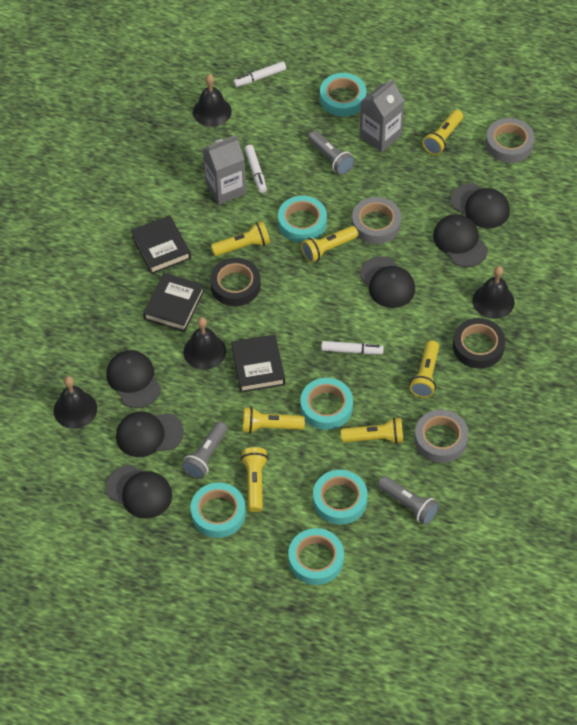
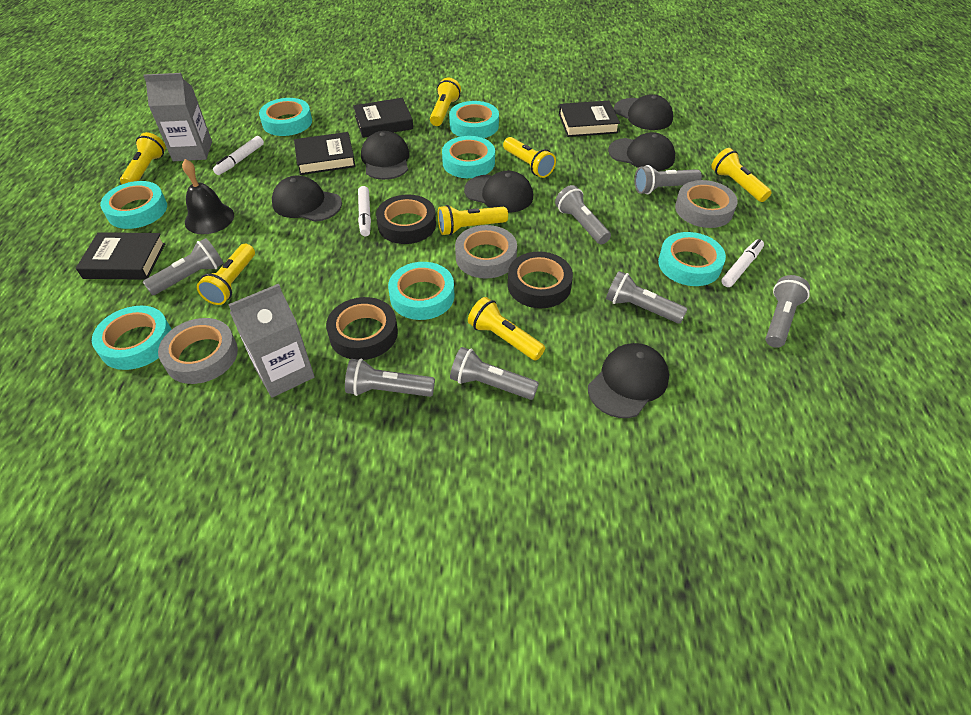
black bell: [54,376,97,429] [184,317,226,370] [193,74,232,127] [473,266,515,319] = 4 -> [182,159,234,234] = 1
black book: [131,215,191,274] [143,273,204,332] [231,334,285,393] = 3 -> [76,232,165,280] [294,132,356,175] [353,98,413,138] [559,101,620,137] = 4
black tape: [210,258,261,306] [453,318,505,369] = 2 -> [326,297,398,360] [376,194,436,244] [508,252,573,308] = 3
grey flashlight: [182,421,228,479] [308,131,355,175] [378,476,439,525] = 3 -> [143,238,223,295] [345,359,435,397] [450,347,539,400] [555,185,611,245] [606,271,688,324] [634,165,702,194] [766,275,810,348] = 7
turquoise tape: [191,482,246,538] [278,196,327,243] [288,528,344,585] [300,378,353,430] [313,470,368,525] [320,73,366,116] = 6 -> [92,306,172,370] [100,181,167,229] [259,98,312,136] [388,262,455,320] [442,136,495,178] [449,101,499,138] [658,232,726,286] = 7

